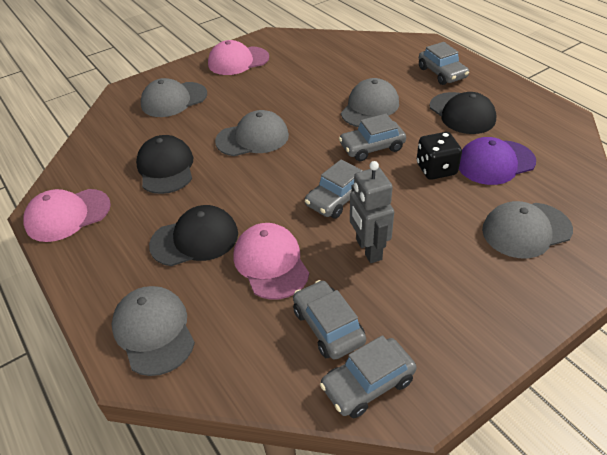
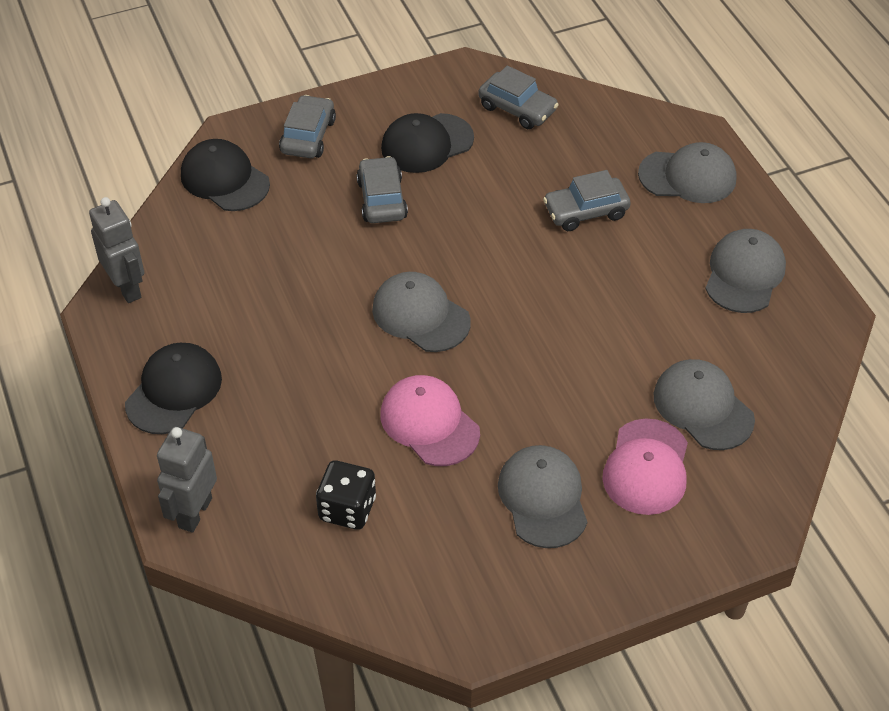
grey car: [293,280,366,359] [305,160,363,219] [320,335,417,418] [339,114,406,161] [419,42,469,85] = 5 -> [279,95,336,158] [357,156,408,223] [478,66,559,129] [543,170,631,231] = 4
grey robot: [350,161,394,263] = 1 -> [89,197,145,303] [157,427,217,532] = 2
pink cap: [23,189,111,242] [208,40,269,75] [233,223,309,300] = 3 -> [381,375,480,466] [602,419,688,515] = 2
purple cap: [459,137,536,185] = 1 -> none = 0

